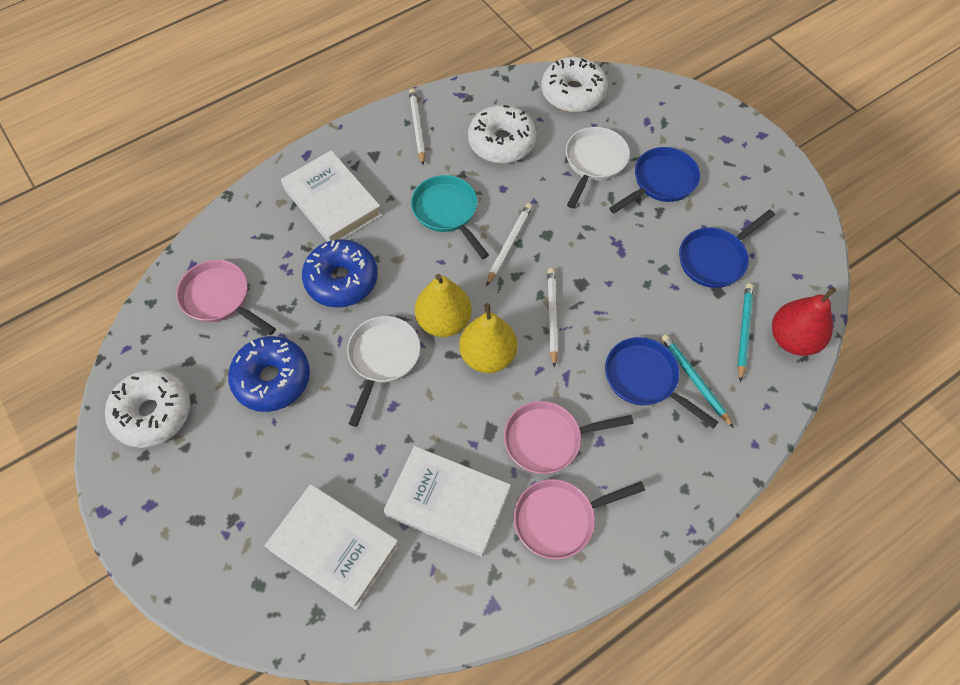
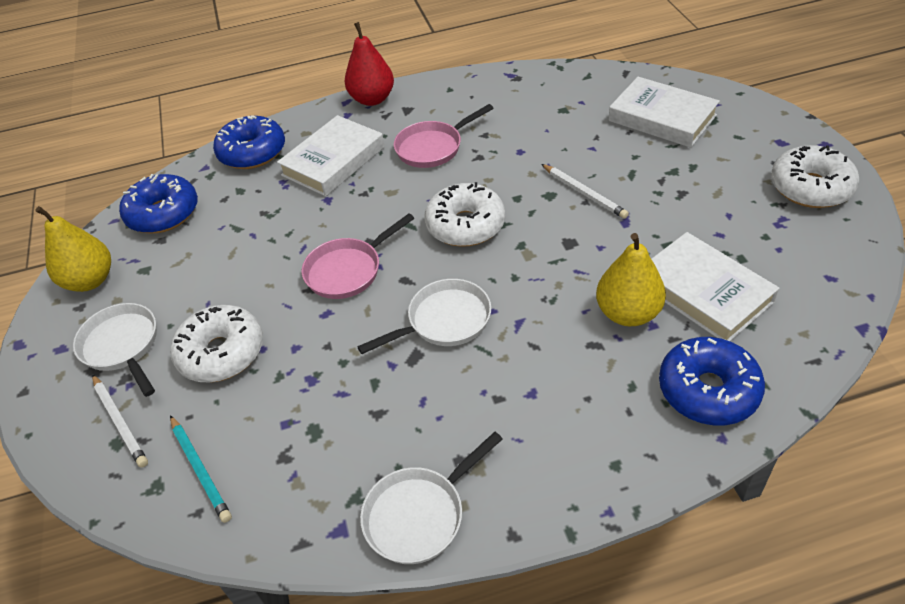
blue donut: [228,336,310,412] [302,239,378,308] = 2 -> [119,174,198,233] [213,115,285,169] [659,337,765,425] = 3
blue pan: [605,337,718,428] [609,147,700,214] [679,210,775,288] = 3 -> none = 0
pink pan: [176,260,276,335] [504,401,634,474] [514,479,645,559] = 3 -> [302,214,414,299] [394,104,494,168] = 2
turquoise pan: [411,175,489,259] = 1 -> none = 0
turquoise pencil: [661,334,734,428] [737,283,753,382] = 2 -> [170,415,232,523] = 1
white pan: [347,316,420,427] [566,127,630,208] = 2 -> [73,303,157,397] [357,279,491,354] [360,432,503,564] = 3
white pencil: [409,89,425,165] [486,203,533,286] [547,268,558,368] = 3 -> [92,374,148,468] [541,164,629,219] = 2

